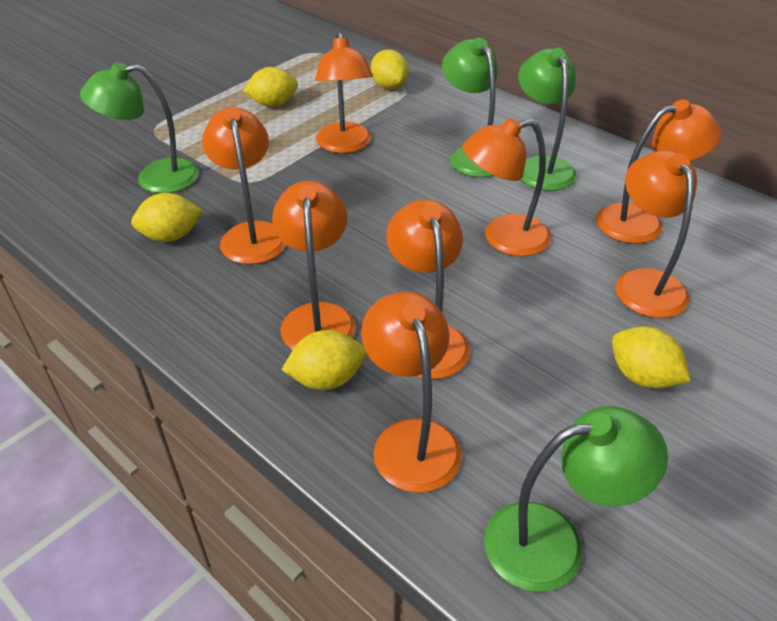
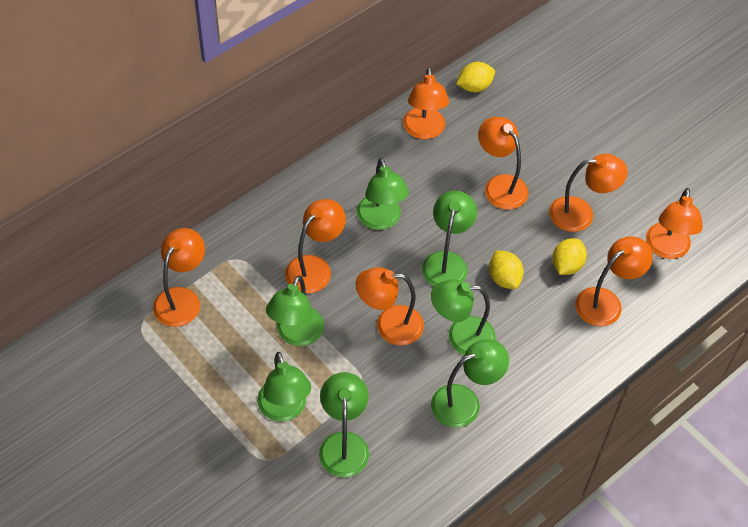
green lamp: [80,62,199,193] [442,38,498,177] [484,406,668,592] [518,48,577,191] = 4 -> [257,352,311,421] [266,275,324,346] [319,372,369,477] [357,158,409,230] [422,191,477,286] [431,279,496,355] [431,339,509,428] = 7
yellow lemon: [131,193,203,242] [243,67,298,107] [281,330,366,390] [371,49,409,89] [612,326,691,389] = 5 -> [456,62,495,92] [489,250,524,289] [552,238,587,275] = 3

